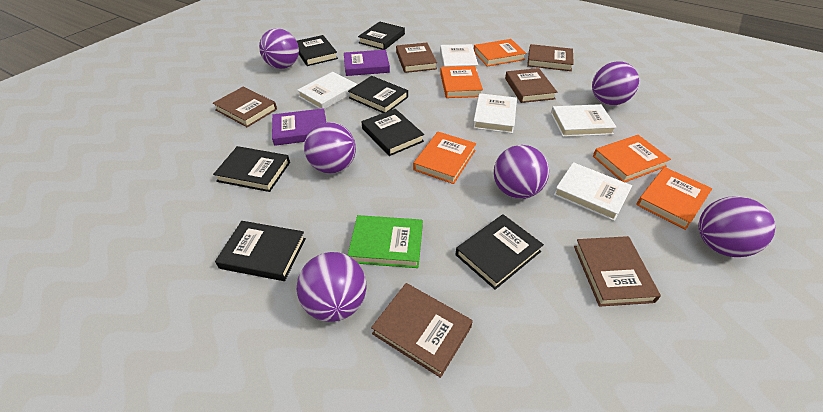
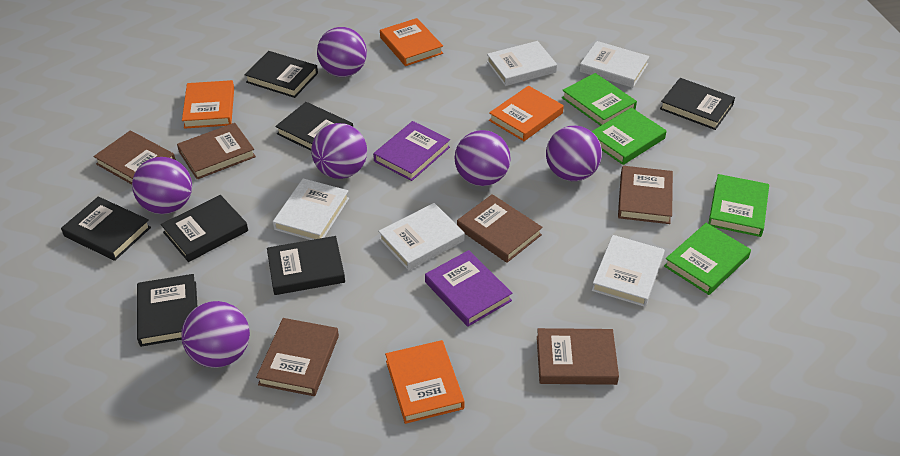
green book: [348,215,423,268] = 1 -> [562,73,637,126] [591,108,667,165] [664,223,751,295] [708,174,769,237] = 4
orange book: [413,132,476,184] [440,66,483,98] [474,39,526,67] [593,135,671,182] [636,167,712,230] = 5 -> [182,80,234,129] [380,18,443,66] [385,340,464,424] [489,86,564,141] = 4

